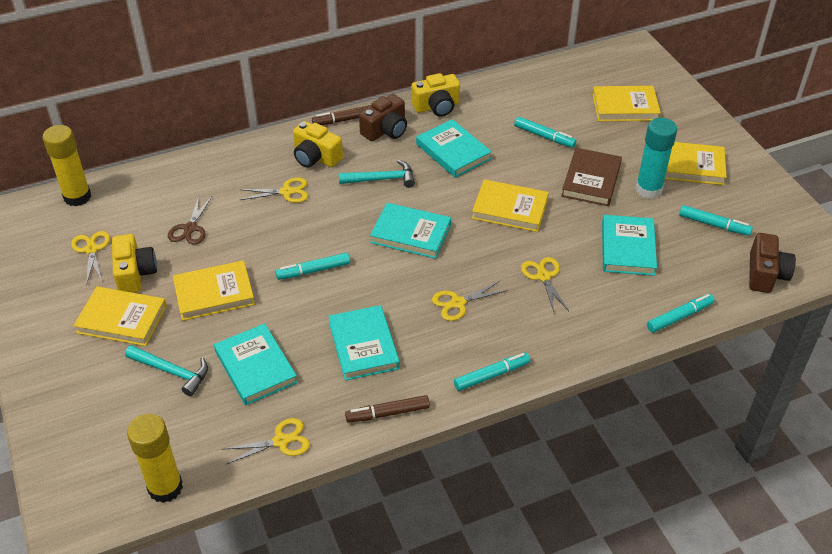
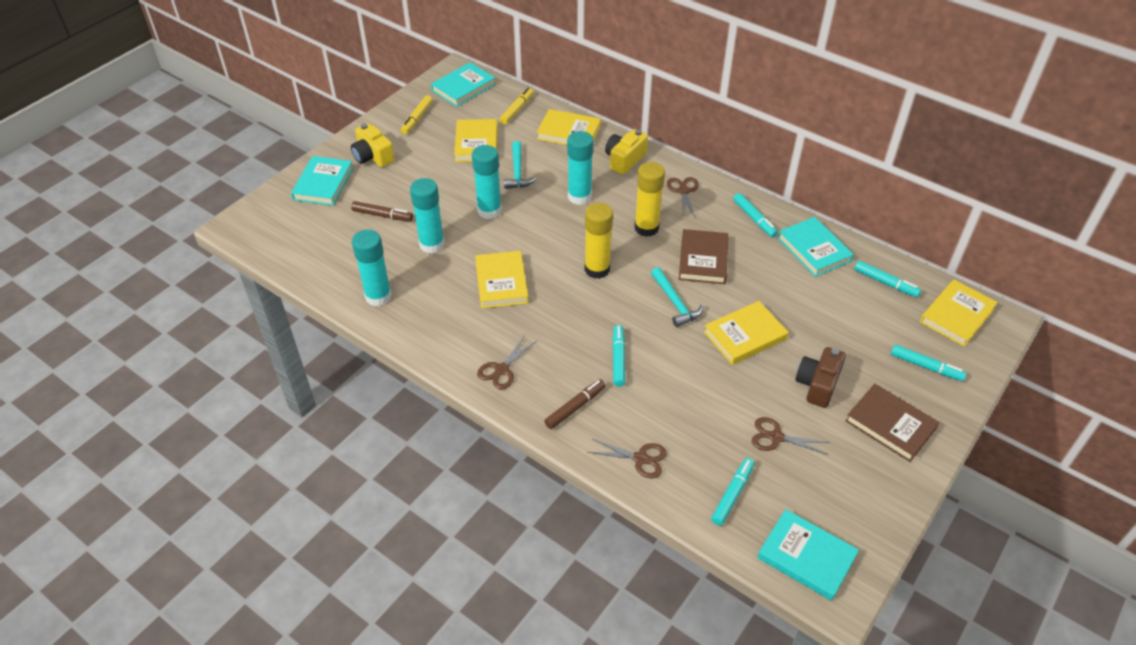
brown book: [561,148,622,206] = 1 -> [679,229,728,284] [845,384,939,462] = 2
brown camera: [359,94,407,141] [749,233,796,293] = 2 -> [795,347,846,408] = 1
brown scissors: [168,195,213,245] = 1 -> [477,336,536,390] [587,439,667,478] [667,177,699,218] [751,417,830,455] = 4
turquoise book: [214,323,298,405] [328,305,400,381] [370,203,451,259] [416,119,492,178] [602,215,657,276] = 5 -> [291,156,353,206] [431,62,496,107] [757,509,859,601] [778,217,854,277] = 4
turquoise glue stick: [635,118,677,199] = 1 -> [352,230,392,306] [410,178,445,254] [472,145,502,219] [567,131,594,205] = 4
yellow camera: [112,234,157,293] [293,121,343,168] [411,73,460,117] = 3 -> [351,123,395,167] [605,129,648,174] = 2
yellow marker: none = 0 -> [401,95,433,134] [499,87,534,124] = 2
yellow scissors: [71,231,110,285] [222,418,310,464] [239,177,308,203] [432,281,508,321] [521,257,569,312] = 5 -> none = 0

